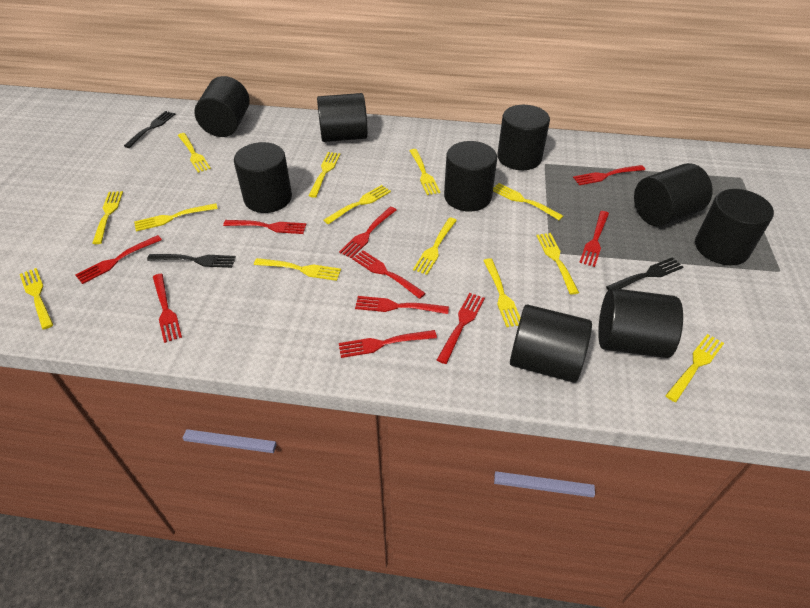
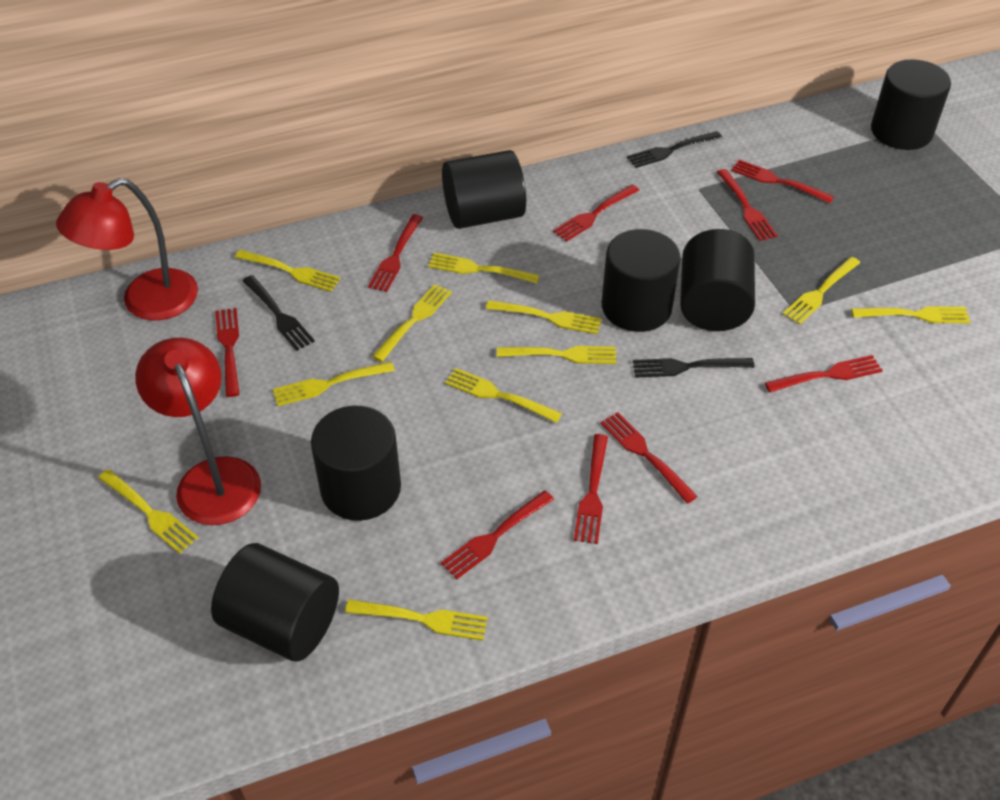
black cylinder: [194,76,250,137] [234,142,292,213] [317,93,368,142] [444,141,497,212] [497,105,550,170] [510,304,592,383] [598,288,683,358] [634,163,712,227] [695,189,774,265] = 9 -> [211,543,339,662] [311,406,401,521] [442,150,526,229] [602,229,681,332] [680,229,755,331] [871,59,951,150] = 6
red fork: [75,235,162,284] [153,274,182,343] [223,220,306,234] [339,207,396,258] [339,330,437,358] [352,250,426,299] [355,296,449,314] [437,293,485,364] [573,165,645,185] [579,211,609,267] = 10 -> [216,308,239,397] [368,214,423,292] [441,490,554,579] [553,185,639,242] [574,434,608,544] [601,412,698,504] [717,169,778,241] [731,159,834,203] [765,355,883,392] = 9
red lamp: none = 0 -> [56,178,198,320] [135,338,261,525] = 2
yellow fork: [20,268,53,329] [92,191,123,244] [134,203,218,231] [178,133,211,173] [254,258,341,281] [309,152,341,198] [324,185,391,225] [409,149,440,195] [413,217,457,275] [483,258,520,327] [493,183,563,220] [536,233,579,295] [665,334,724,402] = 13 -> [98,469,198,554] [235,250,341,292] [273,362,395,406] [345,599,488,641] [372,284,452,362] [428,253,540,283] [445,368,562,423] [486,300,602,334] [497,346,616,364] [783,257,860,325] [851,306,970,323] = 11

